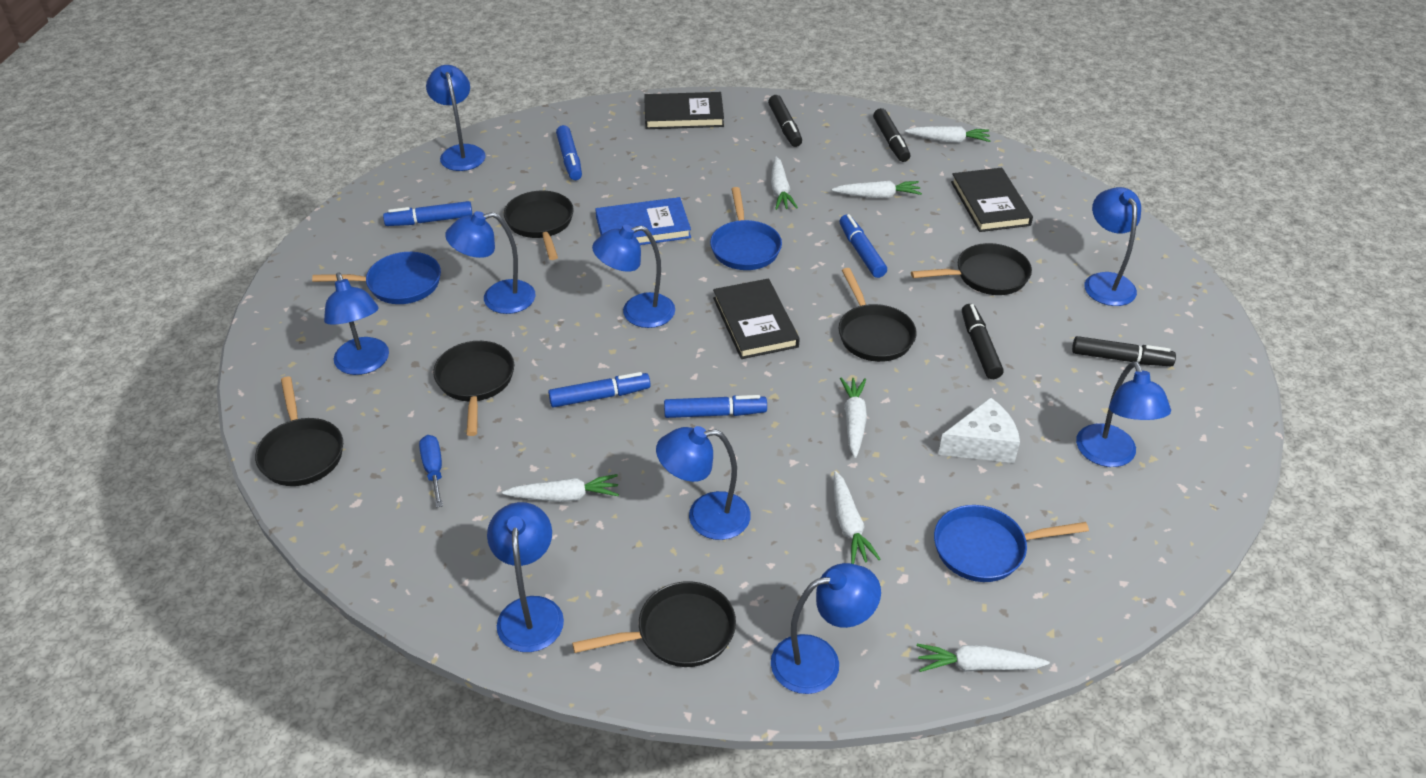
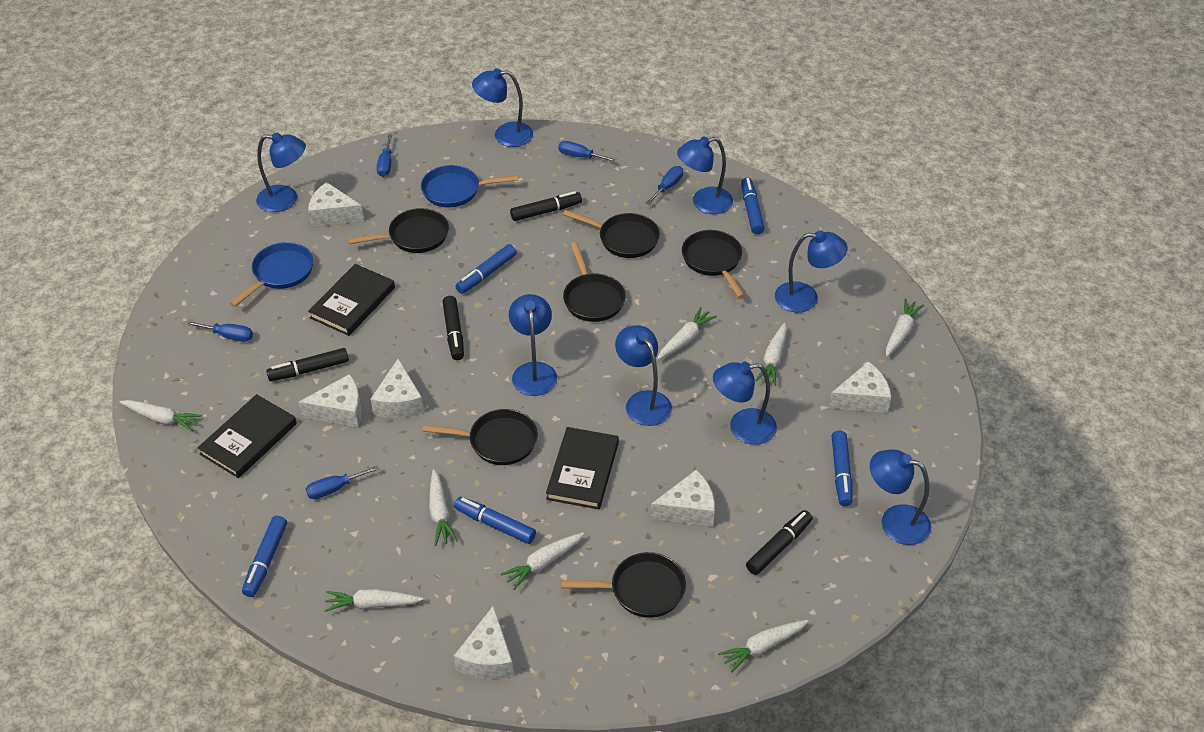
blue book: [596,197,691,245] = 1 -> none = 0
blue lamp: [324,273,389,375] [426,65,486,171] [445,211,535,314] [487,502,564,652] [592,225,675,328] [656,426,751,540] [771,563,881,694] [1076,361,1171,467] [1084,187,1141,306] = 9 -> [256,132,306,212] [472,68,533,147] [509,294,557,396] [615,325,672,426] [677,136,733,214] [713,362,777,445] [775,231,848,313] [870,449,931,545] = 8
blue pan: [312,252,441,304] [710,187,782,270] [934,505,1089,582] = 3 -> [230,242,313,307] [421,165,519,207] = 2
blue screwdriver: [419,435,443,508] = 1 -> [187,321,253,342] [306,465,379,499] [377,134,392,177] [558,141,617,162] [646,166,683,204] = 5
white carrot: [502,474,619,502] [771,157,798,210] [832,181,922,198] [834,471,881,564] [840,377,867,458] [905,126,991,143] [917,644,1050,672] = 7 -> [120,400,202,431] [324,589,423,612] [429,469,458,546] [501,532,584,590] [657,307,717,360] [718,620,808,673] [755,323,787,386] [886,298,924,357] = 8
white cheese: [938,397,1020,463] = 1 -> [299,374,362,427] [308,182,364,227] [370,358,424,418] [454,606,514,679] [651,470,715,526] [829,361,891,413] = 6

